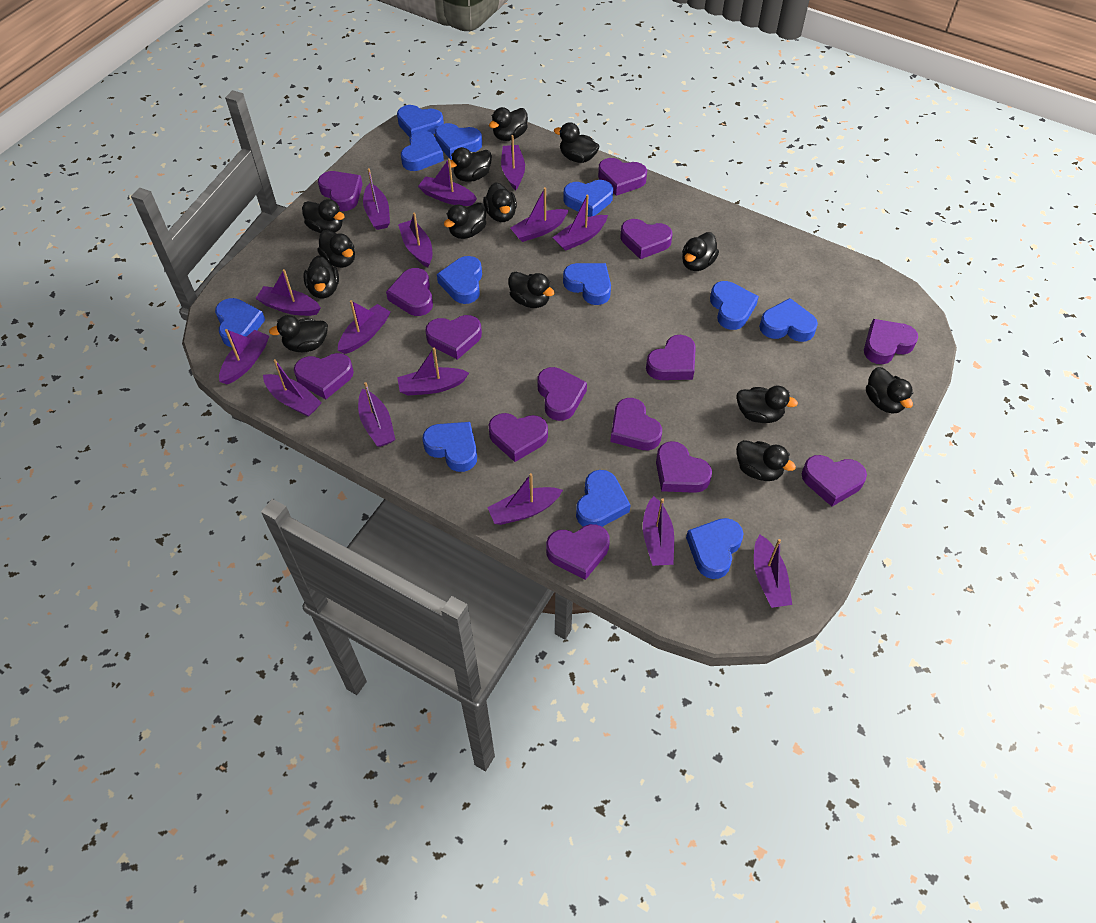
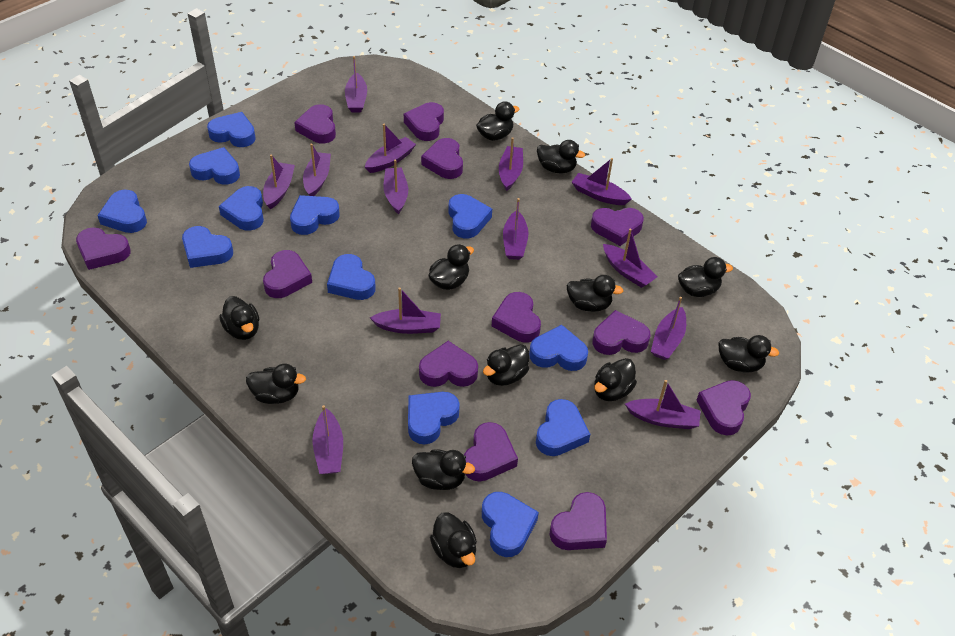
black duck: [269,315,328,352] [302,199,345,233] [303,256,339,298] [317,230,355,268] [444,203,486,239] [448,147,492,182] [483,182,517,222] [489,107,528,141] [508,272,555,308] [554,122,600,163] [682,232,719,271] [737,385,798,423] [737,440,796,481] [866,367,913,414] = 14 -> [219,296,259,340] [246,364,306,404] [412,449,475,490] [428,244,474,290] [430,512,477,568] [476,101,519,141] [483,344,529,386] [537,140,585,174] [567,275,623,312] [594,358,637,401] [678,257,733,297] [718,335,779,372] = 12
purple boat: [219,329,269,384] [255,269,321,316] [263,359,321,417] [338,300,390,354] [358,382,395,447] [363,168,390,230] [397,348,469,396] [398,213,432,267] [418,158,477,206] [487,473,563,525] [501,135,525,190] [510,187,569,242] [552,194,608,251] [643,496,674,566] [754,535,792,608] = 15 -> [263,155,295,209] [303,144,331,196] [312,405,343,474] [345,56,367,112] [365,124,416,173] [370,288,441,334] [384,160,408,215] [499,137,523,191] [503,198,529,260] [572,158,632,205] [603,229,657,288] [625,380,701,429] [651,297,686,360] = 13
purple heart: [294,353,354,399] [318,171,363,211] [386,268,433,316] [425,315,482,360] [489,413,548,462] [537,367,587,421] [546,524,610,580] [598,158,647,196] [610,398,662,450] [621,219,672,259] [646,335,696,380] [656,441,712,493] [802,455,867,507] [864,319,918,364] = 14 -> [76,227,131,270] [263,250,312,298] [294,104,336,144] [404,102,444,141] [419,341,478,387] [421,138,463,179] [464,422,518,482] [492,292,541,342] [549,492,607,550] [591,208,644,246] [593,310,650,355] [696,380,751,435] = 12

